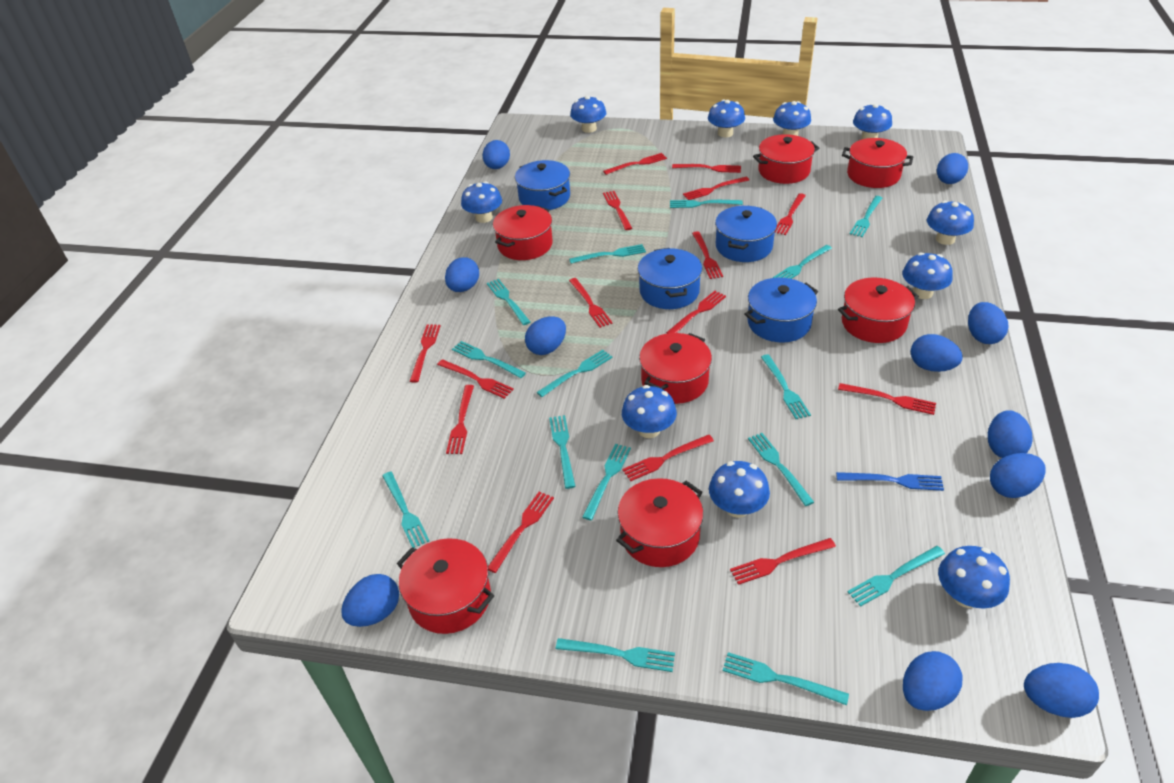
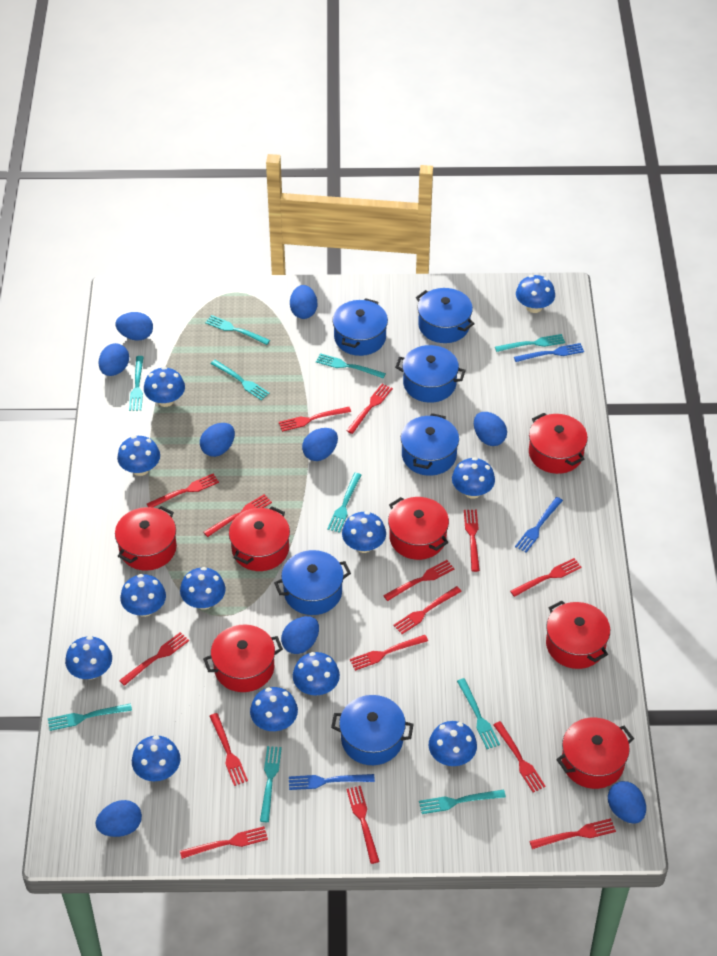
blue egg: [341,574,399,627] [445,257,479,292] [483,140,510,169] [525,316,566,355] [903,651,963,711] [911,334,963,372] [937,153,968,184] [968,302,1008,344] [988,410,1032,458] [990,453,1046,498] [1024,663,1099,718] = 11 -> [95,800,142,837] [99,343,129,376] [115,312,153,341] [200,423,235,457] [281,616,319,654] [290,285,317,319] [302,428,338,461] [474,412,507,446] [608,781,646,824] = 9
blue fork: [836,472,944,491] = 1 -> [289,774,375,790] [514,343,584,362] [515,497,563,553] = 3
blue mushroom: [461,181,502,223] [570,95,606,133] [622,385,677,438] [708,99,745,137] [709,461,770,518] [773,101,811,136] [853,103,892,139] [902,252,953,299] [927,201,974,245] [938,546,1010,609] = 10 -> [65,636,112,680] [117,435,160,476] [120,574,166,617] [132,735,181,781] [144,367,185,407] [180,567,226,610] [250,687,298,731] [293,652,340,696] [342,511,386,553] [429,721,477,766] [452,457,495,499] [516,275,555,313] = 12
blue pot: [515,160,570,210] [638,248,702,309] [715,205,777,262] [744,278,818,342] = 4 -> [274,550,351,615] [331,695,414,765] [333,298,388,356] [395,345,466,403] [401,413,459,476] [416,288,475,343] = 6
turquoise fork: [382,472,429,548] [452,341,526,378] [487,279,530,325] [537,350,613,397] [549,415,576,489] [556,638,675,672] [569,244,646,264] [582,444,631,520] [670,200,743,208] [723,652,849,705] [748,433,814,506] [761,354,811,419] [773,245,832,279] [847,546,945,607] [850,196,882,237] = 15 -> [48,703,132,731] [129,356,144,411] [205,315,270,345] [210,360,270,400] [260,746,282,822] [316,353,386,378] [327,473,361,533] [419,790,506,814] [457,678,500,749] [495,334,565,352] = 10

